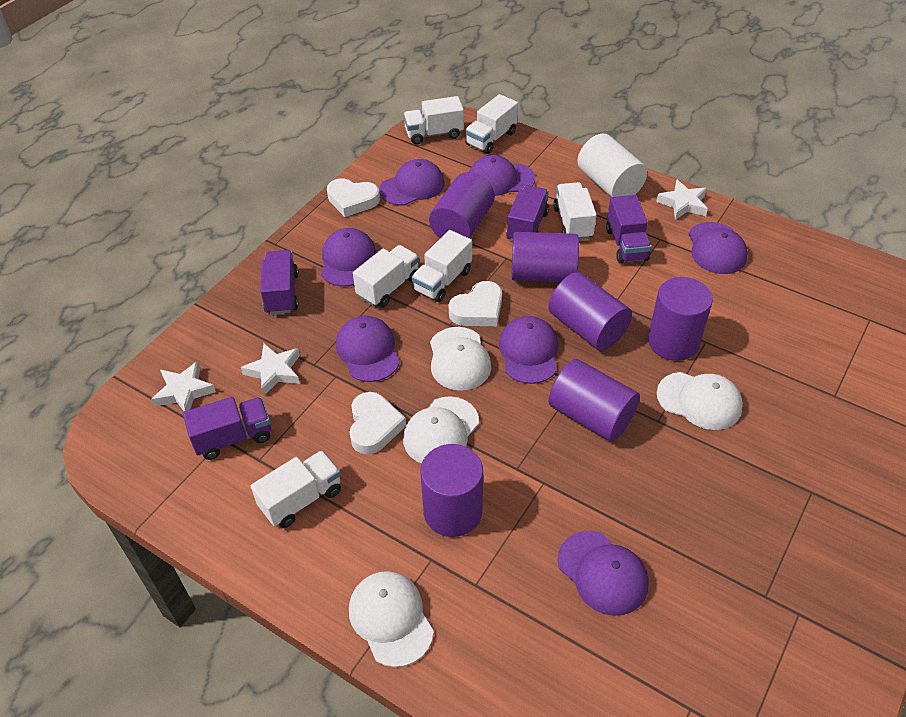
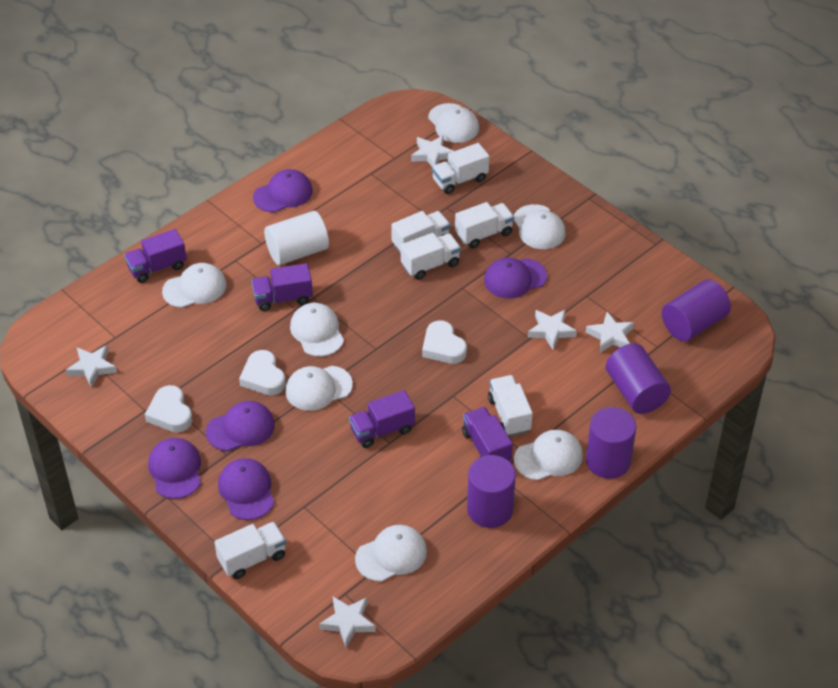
purple cap: [321,228,376,287] [336,316,400,382] [379,159,445,206] [469,155,535,196] [499,316,558,384] [558,531,649,616] [689,222,748,274] = 7 -> [148,438,201,499] [206,401,275,451] [218,458,274,520] [253,169,313,212] [484,258,547,298] = 5
purple cylinder: [420,444,483,537] [429,172,495,239] [511,232,579,282] [548,272,632,351] [548,359,640,442] [648,277,713,361] = 6 -> [467,455,516,528] [586,407,637,479] [606,343,671,414] [662,280,731,341] = 4
white cap: [349,571,434,667] [403,396,479,464] [430,327,491,391] [657,372,743,430] = 4 -> [162,263,227,308] [286,366,353,411] [290,303,344,356] [355,525,427,582] [428,103,479,143] [514,204,566,249] [514,430,583,480] = 7
white star: [151,361,216,411] [241,343,300,396] [656,180,708,220] = 3 -> [66,345,117,388] [319,596,376,647] [411,135,454,167] [528,310,577,350] [586,312,634,353] = 5

